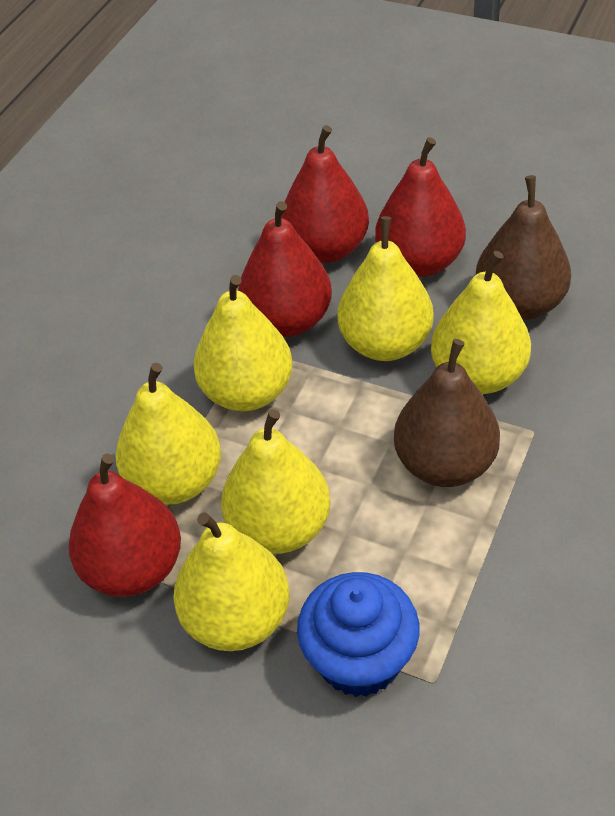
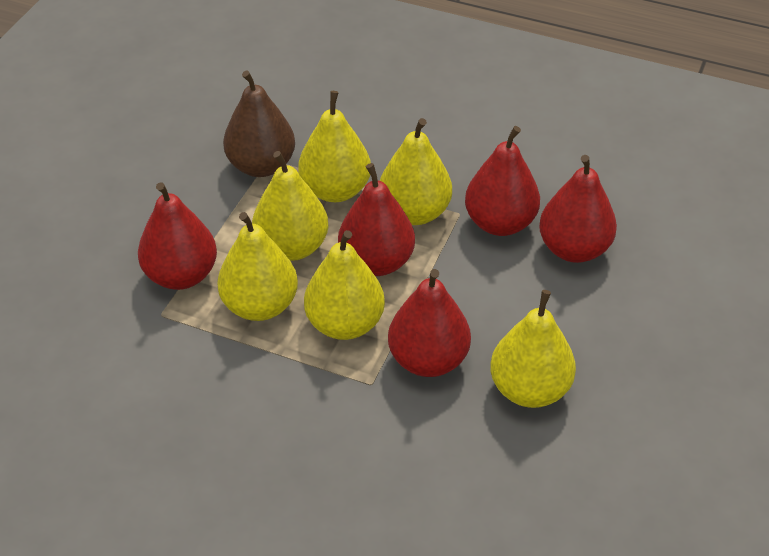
blue cupcake: [297,572,420,697] = 1 -> none = 0
brown pear: [394,339,500,487] [476,175,571,320] = 2 -> [223,71,295,177] = 1
red pear: [68,454,181,597] [238,201,332,337] [282,125,369,263] [375,137,466,277] = 4 -> [138,182,217,290] [338,163,415,276] [388,269,471,377] [465,126,540,236] [539,155,617,263] = 5

